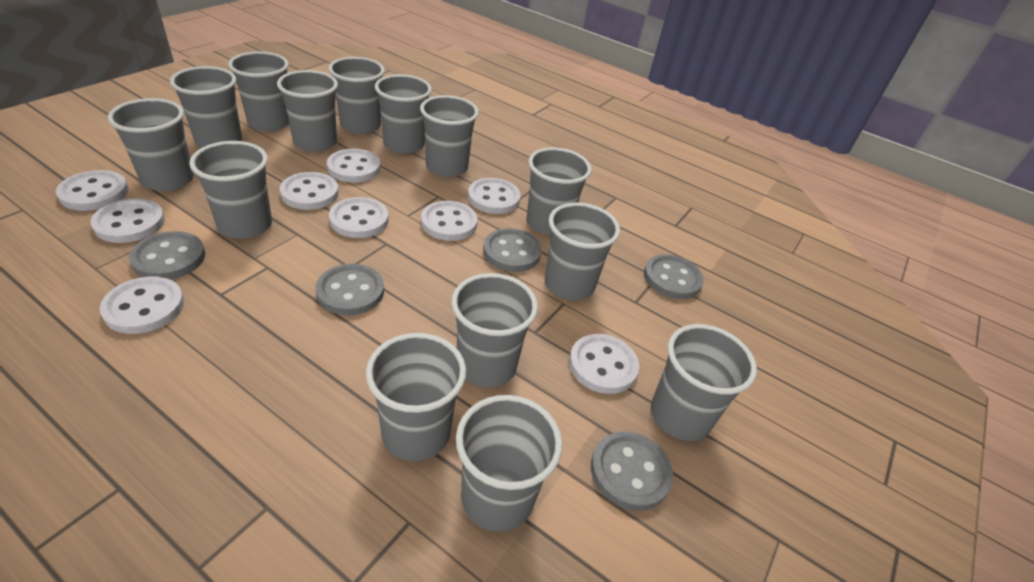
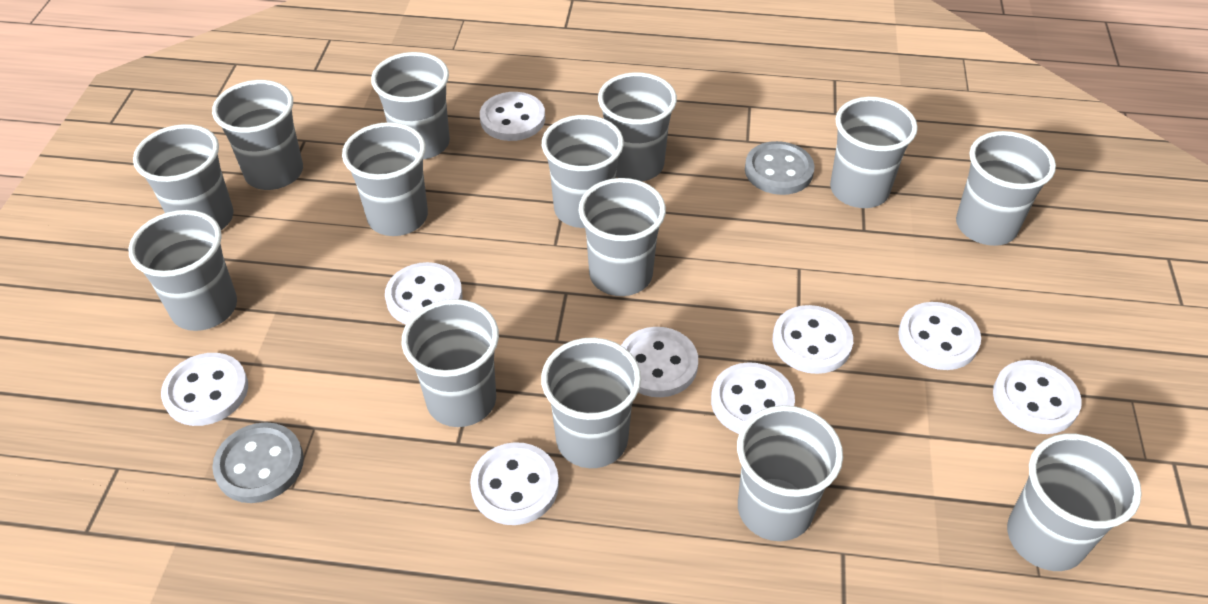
grey button: [129,231,205,279] [315,264,384,315] [483,228,542,272] [591,431,673,511] [644,254,704,299] = 5 -> [212,422,304,503] [745,141,815,195] = 2

